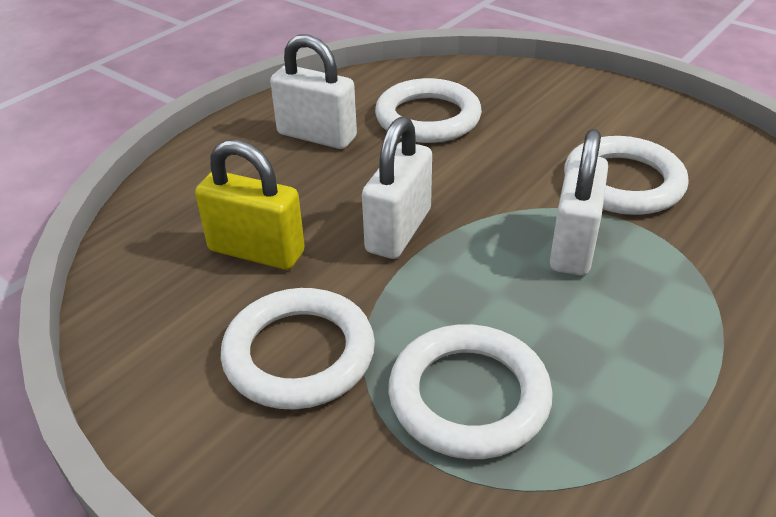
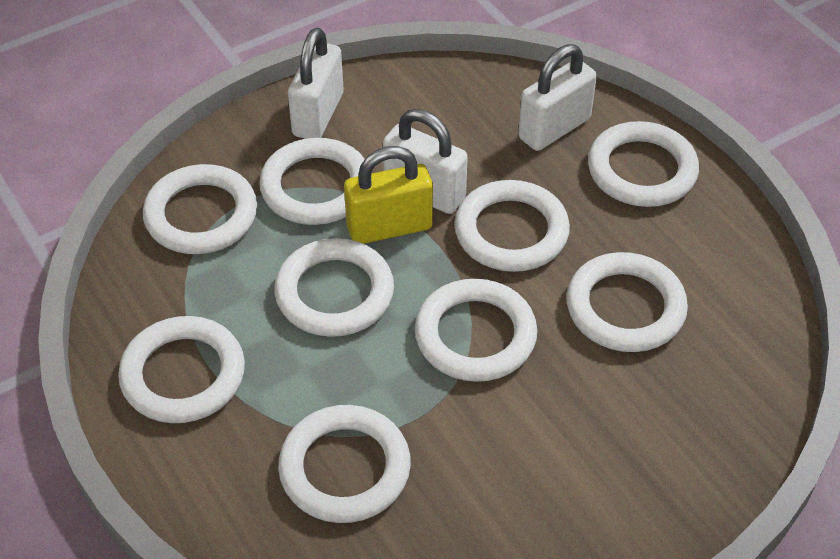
white ring: [221,288,375,410] [375,78,482,143] [389,324,553,459] [564,136,689,215] = 4 -> [118,316,245,423] [143,164,257,254] [259,138,365,225] [274,238,394,337] [278,405,411,523] [415,279,537,382] [454,180,570,272] [566,252,688,352] [588,121,699,207] = 9

